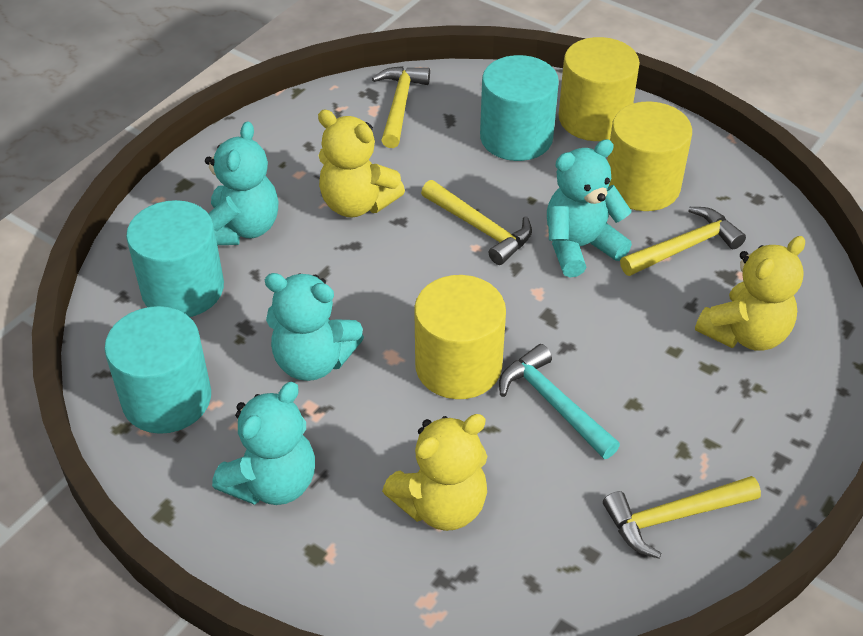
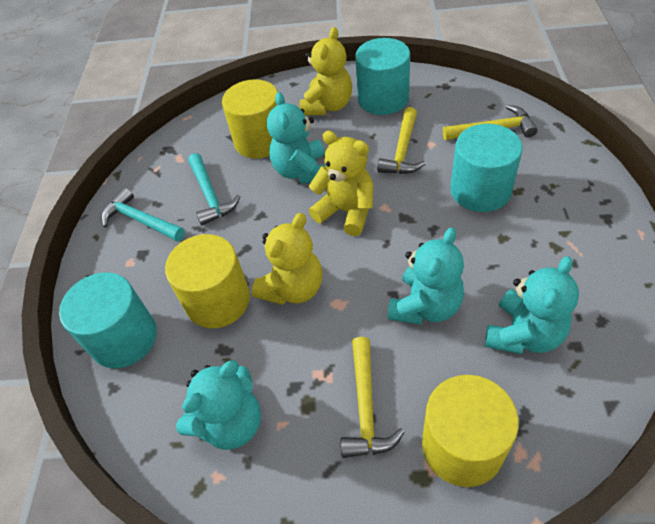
turquoise hammer: [499,344,620,459] = 1 -> [101,188,185,242] [188,153,241,226] = 2
yellow hammer: [372,66,430,148] [421,180,532,265] [603,476,761,558] [620,207,746,276] = 4 -> [341,337,405,458] [377,107,426,174] [443,105,538,140] = 3

